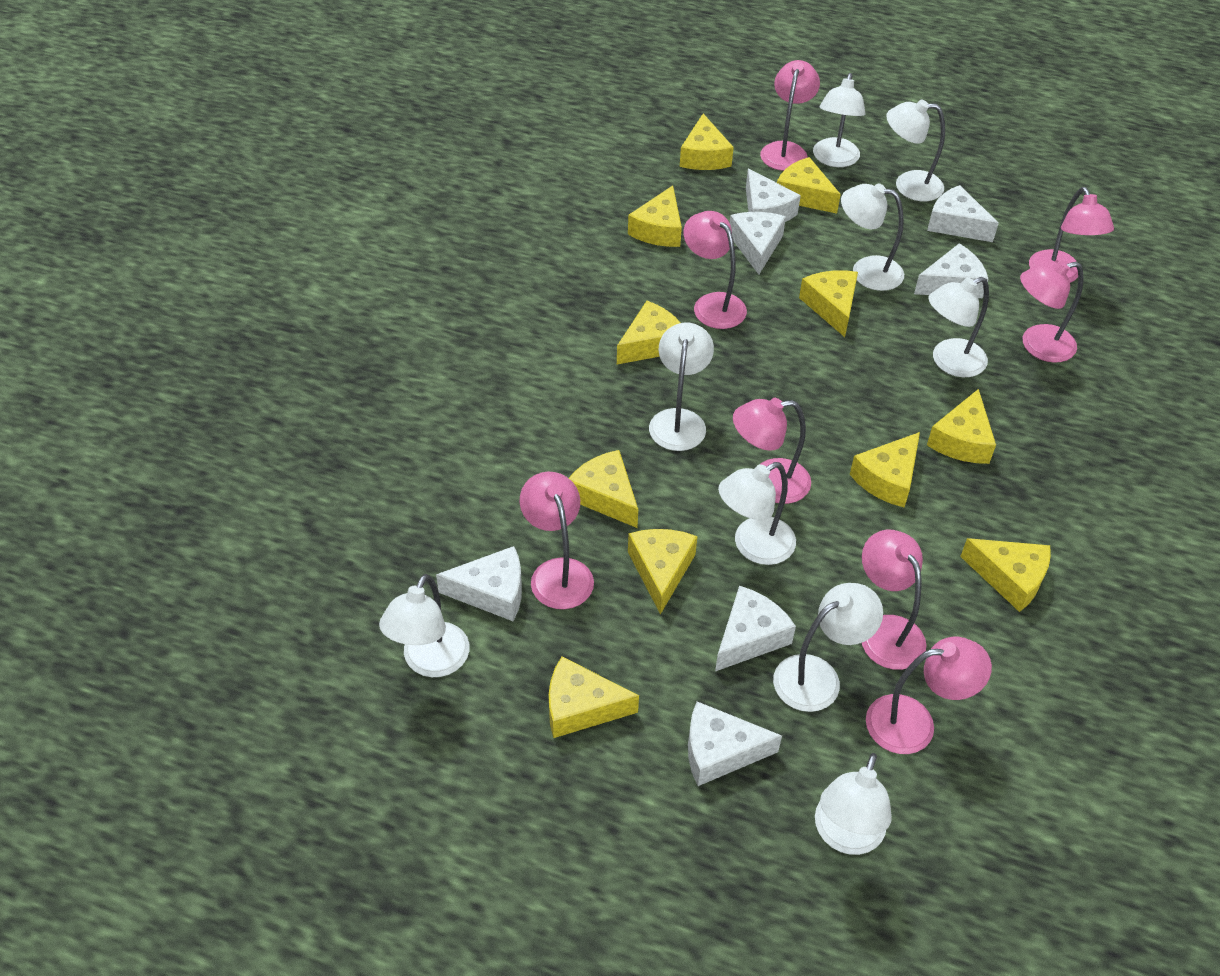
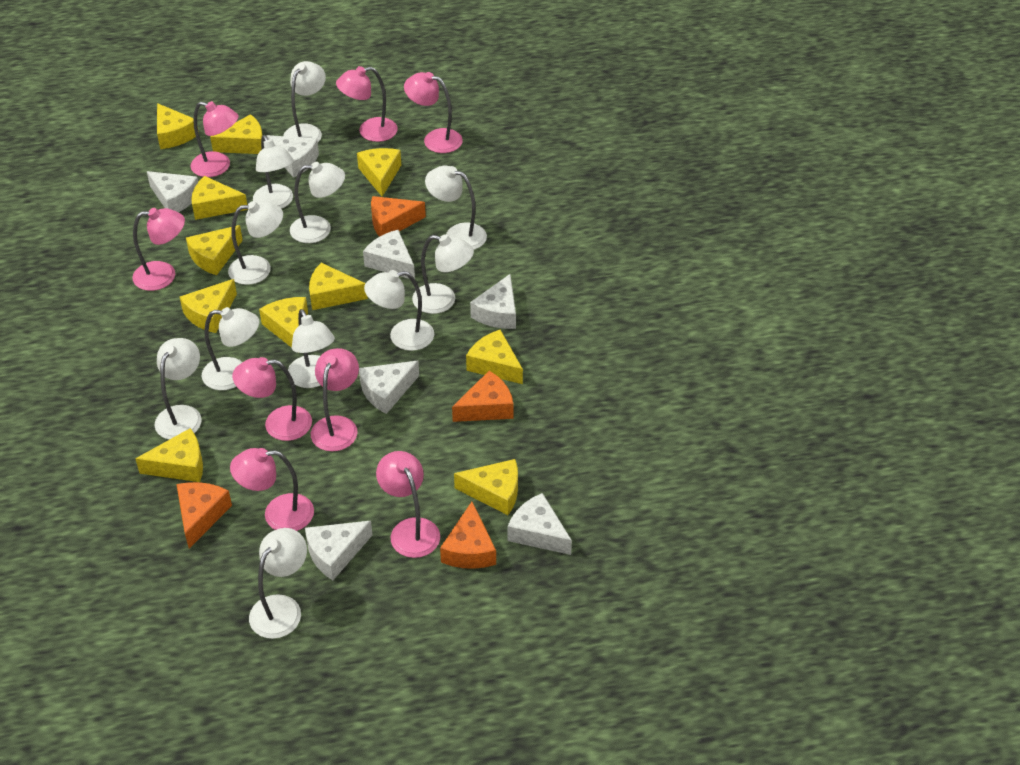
orange cheese: none = 0 -> [176,482,232,548] [371,196,426,237] [440,502,496,569] [452,371,514,422] = 4
white lamp: [379,574,470,677] [649,323,714,451] [718,462,796,565] [773,583,883,712] [813,73,866,167] [815,753,892,855] [841,183,904,291] [886,99,945,201] [928,277,989,377] = 9 -> [155,338,202,440] [202,307,259,390] [228,201,283,285] [249,528,307,639] [253,135,294,209] [283,61,326,142] [288,309,335,388] [290,162,345,243] [364,270,434,351] [412,234,474,314] [425,165,487,250] = 11

